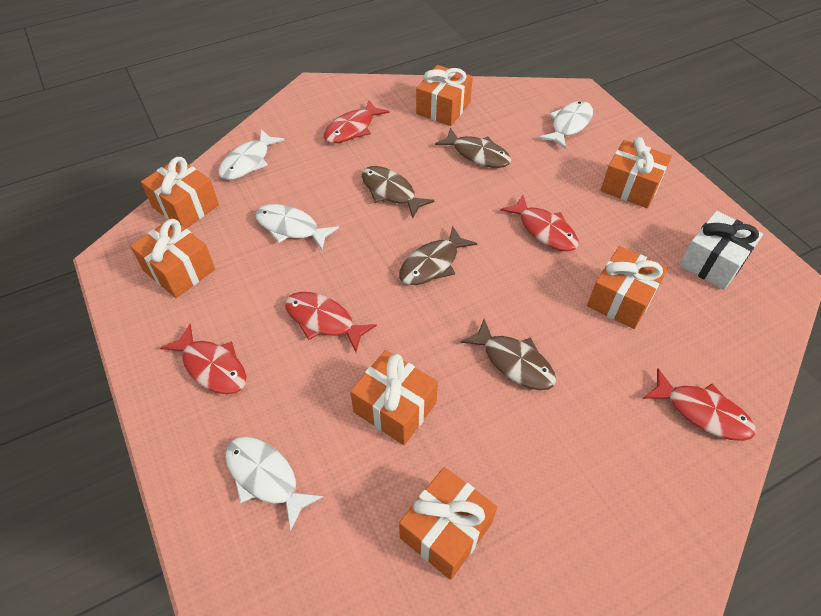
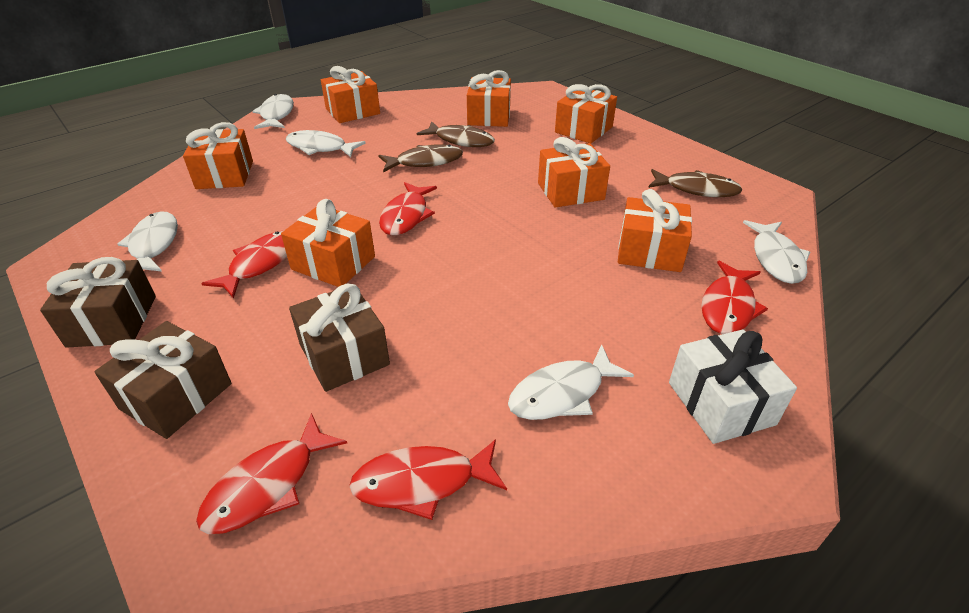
brown fish: [362,166,435,219] [399,226,477,285] [435,128,511,168] [461,319,556,390] = 4 -> [378,144,463,172] [417,121,495,147] [648,169,742,197] = 3
brown gift: none = 0 -> [40,257,156,348] [94,321,232,439] [289,284,390,392] = 3
white fish: [218,129,285,180] [225,437,323,531] [255,204,339,250] [539,101,593,149] = 4 -> [117,211,178,272] [252,94,294,129] [286,130,366,157] [508,344,634,420] [743,220,810,284] = 5

